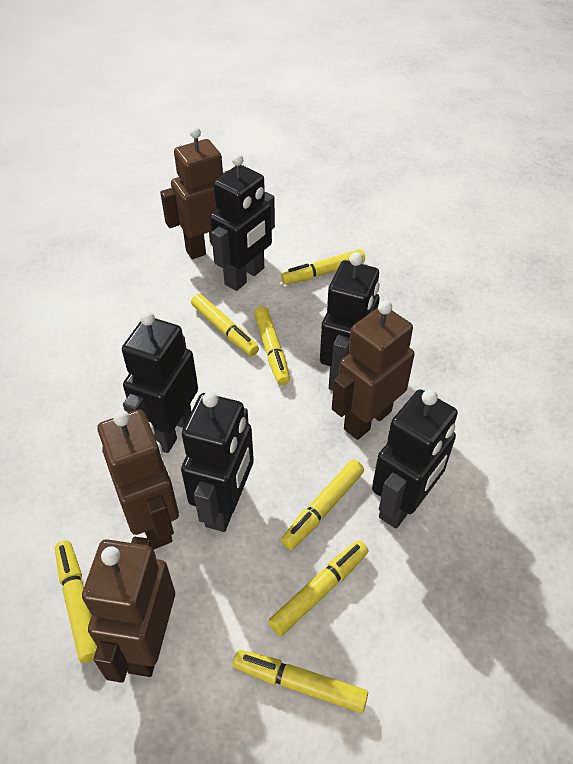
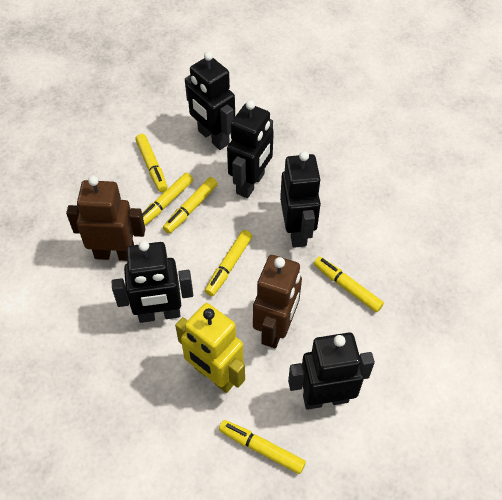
brown robot: [82,537,175,683] [97,410,179,549] [160,127,229,259] [332,300,415,440] = 4 -> [66,176,145,261] [253,255,302,348] = 2
yellow marker: [55,540,97,663] [191,294,259,356] [233,650,368,713] [254,307,290,385] [268,540,369,636] [281,249,365,285] [281,460,364,550] = 7 -> [135,134,168,192] [142,173,193,225] [163,177,218,234] [205,230,252,296] [219,420,306,474] [314,256,384,312] = 6
yellow robot: none = 0 -> [175,303,245,393] = 1

